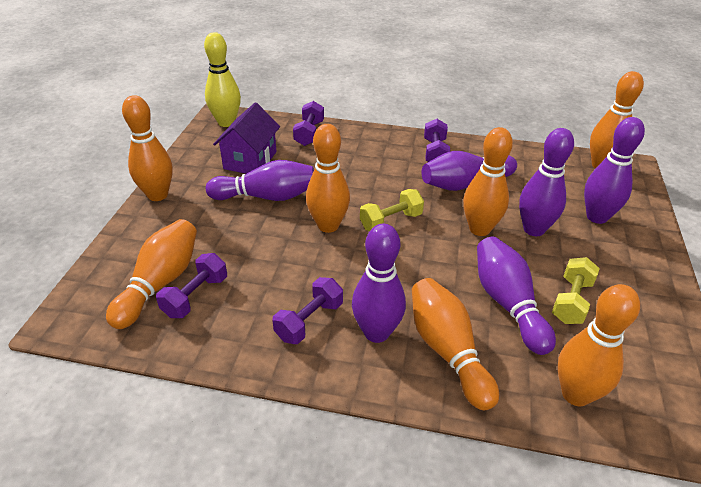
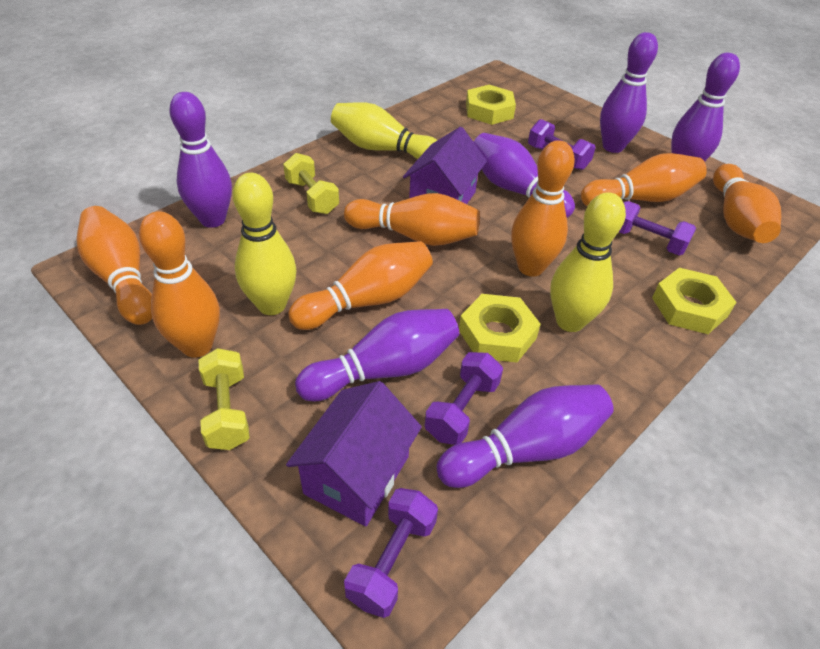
purple house: [213,102,280,174] = 1 -> [286,381,422,527] [403,127,487,204] = 2
yellow bowling pin: [204,32,241,127] = 1 -> [233,173,297,315] [331,102,437,159] [550,192,626,332] = 3
yellow nut: none = 0 -> [459,294,541,363] [466,85,516,125] [652,268,737,334] = 3

